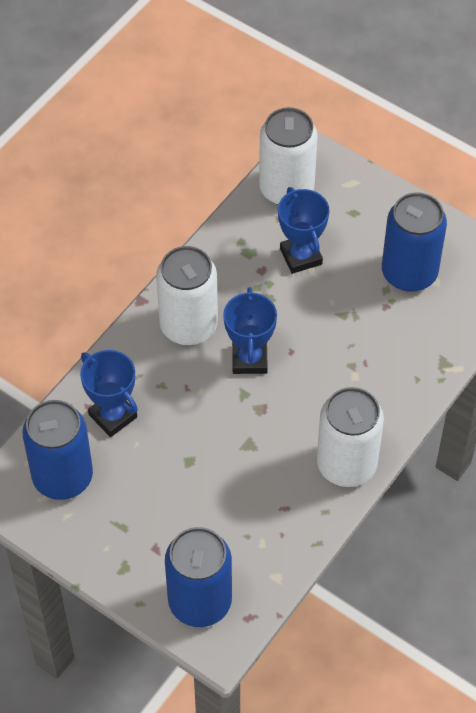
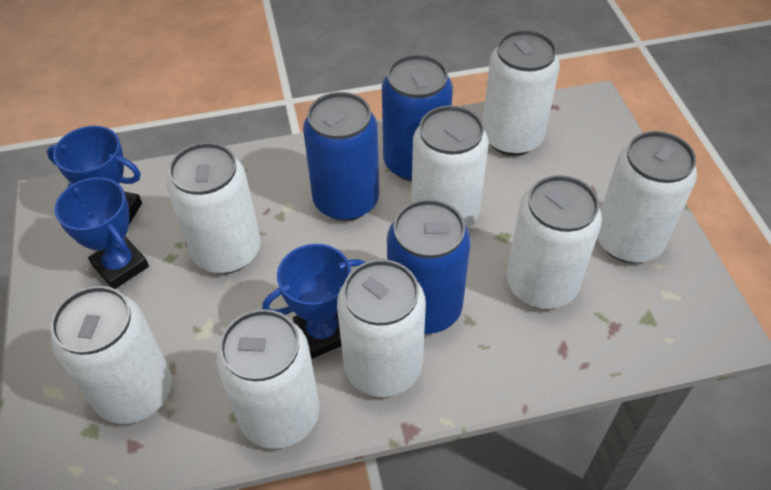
white can: [156,246,218,345] [259,107,318,205] [317,387,384,487] = 3 -> [51,286,172,424] [167,142,261,274] [216,309,319,449] [337,259,426,397] [411,105,488,228] [483,30,560,156] [507,175,602,309] [597,131,697,263] = 8

